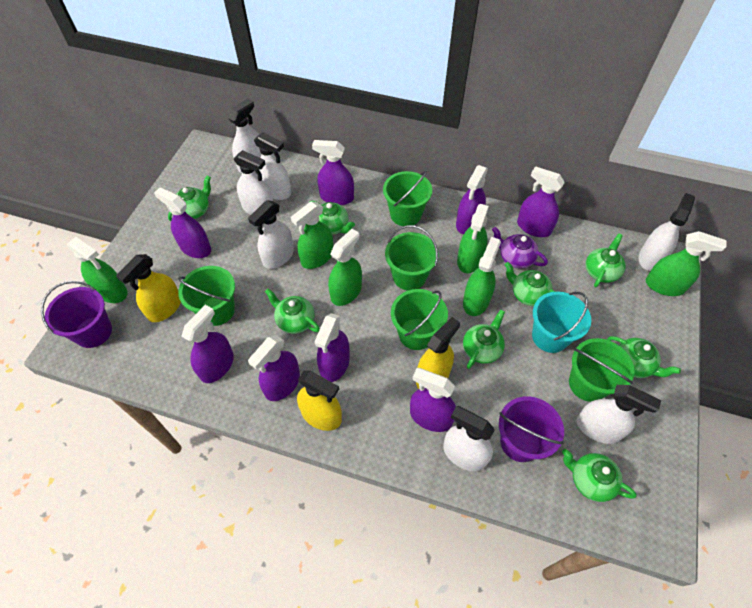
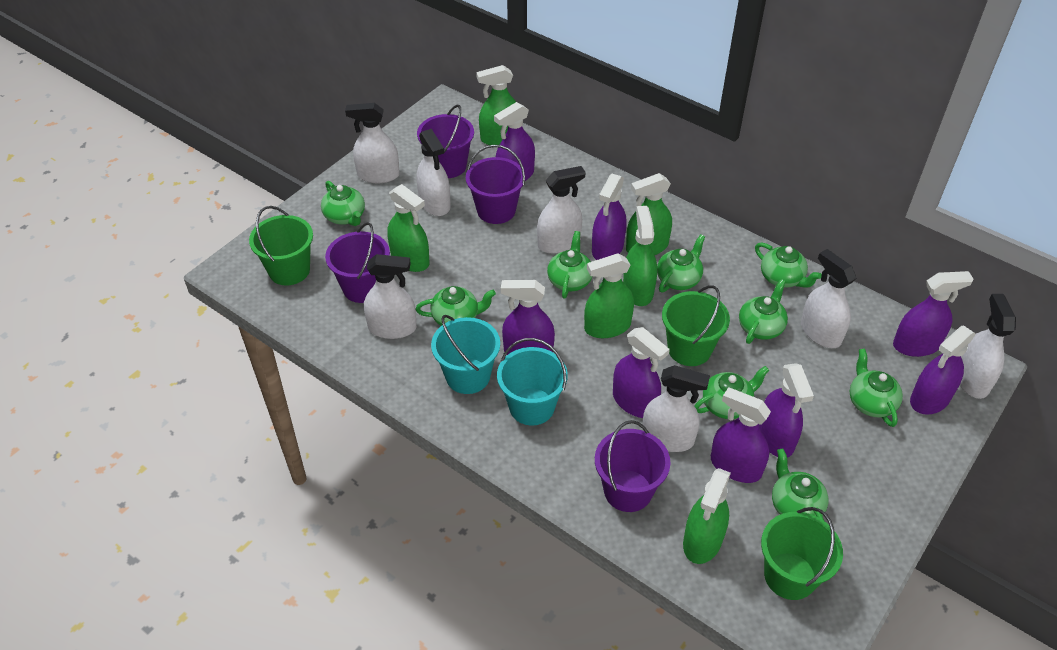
green bucket: [178,266,235,326] [383,171,432,226] [385,225,438,291] [391,289,448,350] [569,338,634,402] = 5 -> [249,206,313,285] [662,285,730,366] [761,507,843,600] = 3
green teapot: [168,175,211,221] [265,289,320,334] [310,201,355,235] [463,310,505,369] [505,262,555,306] [562,449,637,502] [586,233,626,287] [607,336,681,378] = 8 -> [321,181,365,226] [416,286,496,326] [547,231,593,299] [657,234,705,292] [695,366,769,419] [739,279,788,344] [755,243,822,288] [772,448,828,521] [850,348,903,427] = 9
purple bucket: [41,281,112,348] [499,396,564,462] = 2 -> [325,222,390,303] [417,105,474,178] [466,145,525,224] [595,420,671,512] = 4
purple teapot: [492,227,548,268] = 1 -> none = 0
turquoise bucket: [532,292,591,353] = 1 -> [431,315,500,394] [497,338,568,426] = 2
yellow spray bottle: [116,254,181,322] [297,370,342,431] [416,317,460,389] = 3 -> none = 0

